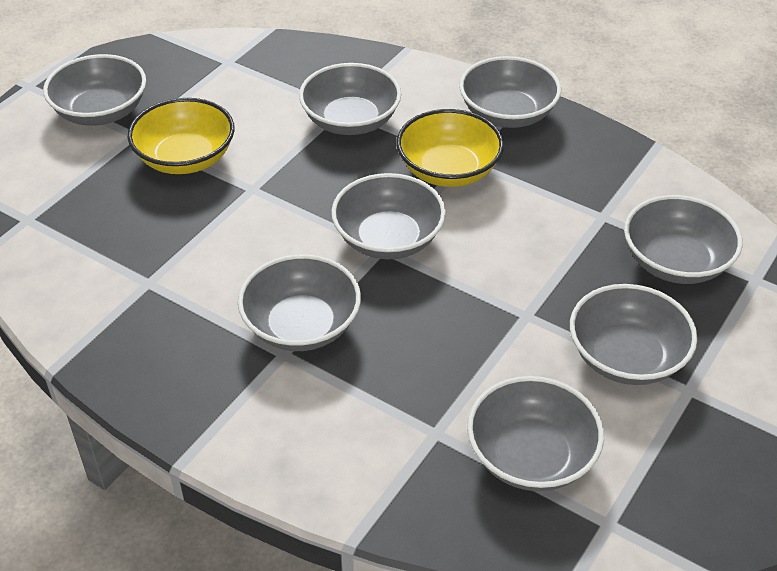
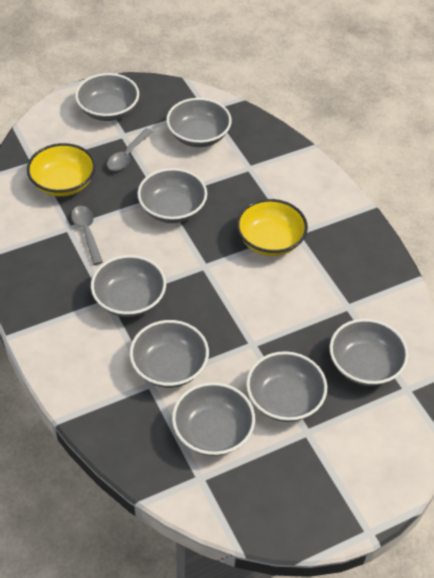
grey spoon: none = 0 -> [71,206,103,265] [107,128,153,171] = 2

